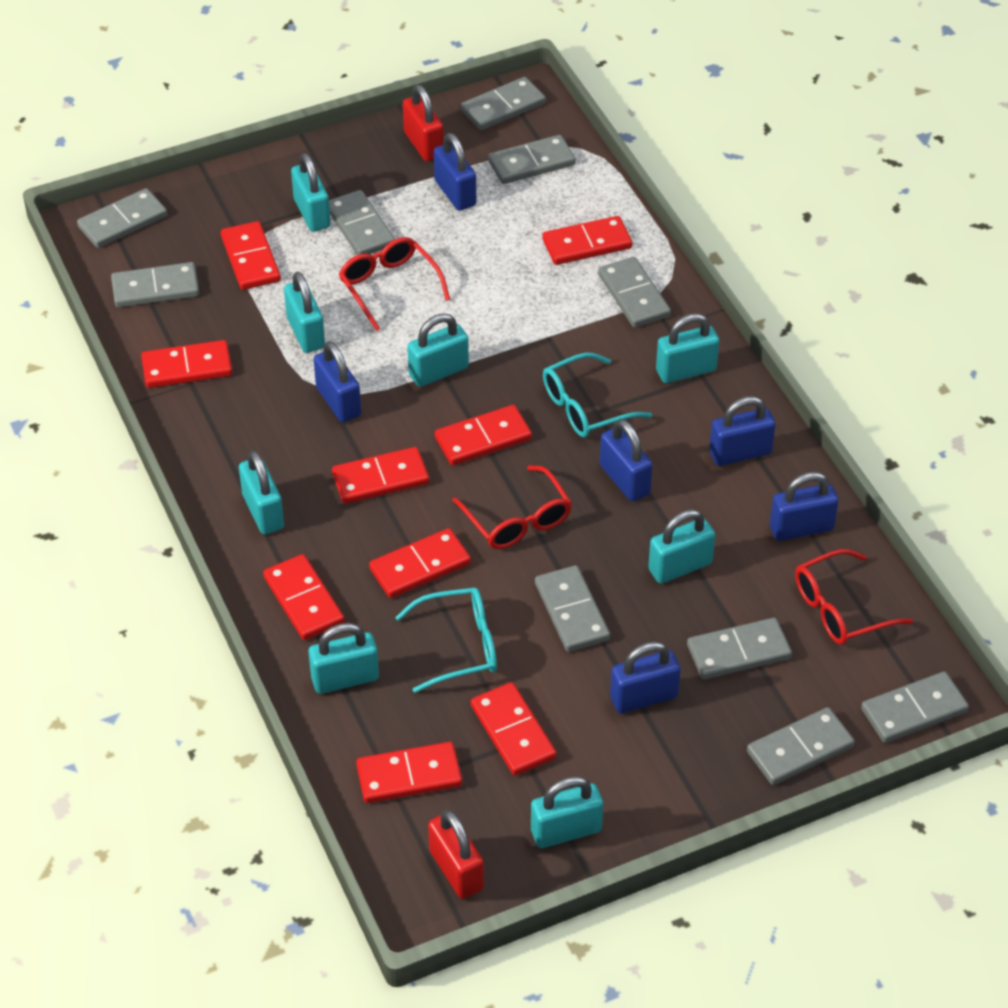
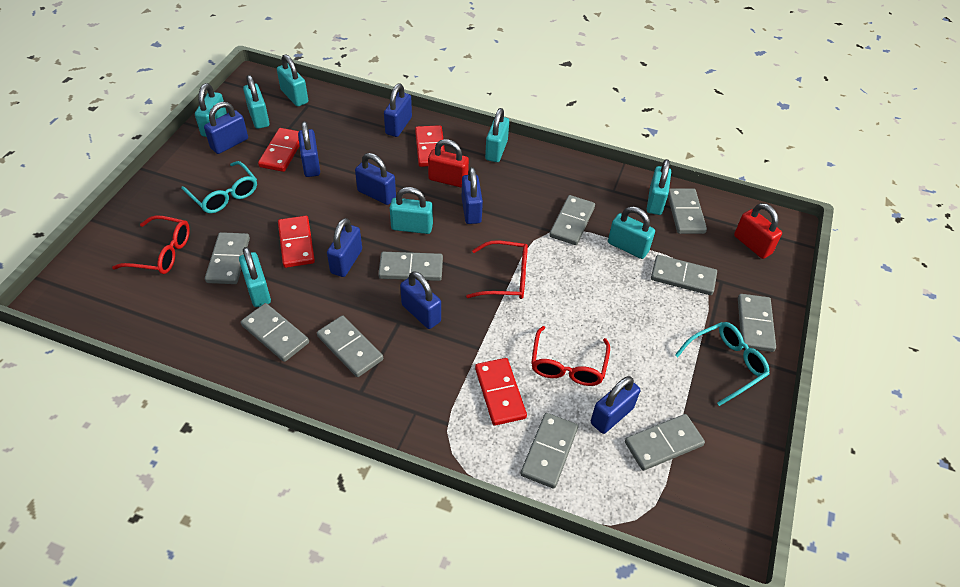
blue padlock: [314,341,361,423] [434,133,476,211] [600,419,653,502] [610,641,681,714] [709,396,776,466] [770,472,839,541] = 6 -> [204,102,248,154] [298,121,320,177] [327,218,362,277] [355,153,396,205] [384,84,412,137] [400,271,441,329] [462,167,483,224] [591,376,640,434] = 8
red domino: [141,340,232,388] [221,221,281,290] [263,554,345,640] [332,447,429,504] [356,742,462,803] [369,528,471,598] [435,405,532,466] [471,682,557,776] [542,216,632,265] = 9 -> [258,128,299,172] [278,216,315,268] [415,125,445,167] [475,358,527,426] = 4

